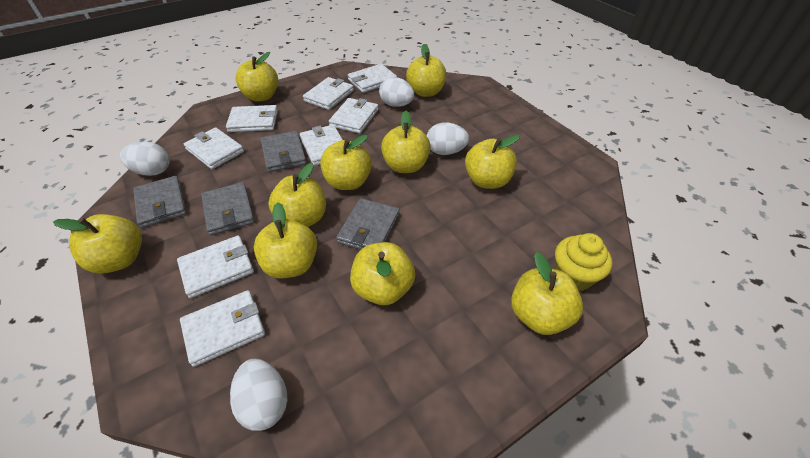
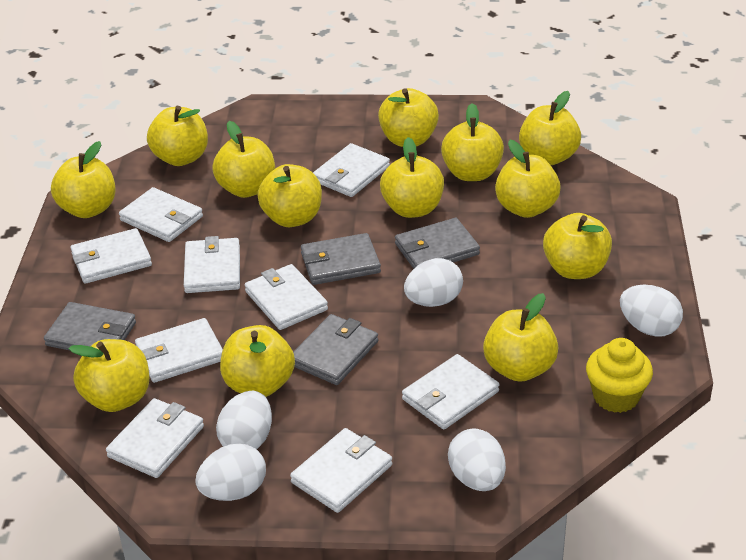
white egg: [120,142,170,176] [230,359,287,431] [379,77,414,107] [427,122,469,155] = 4 -> [195,443,266,501] [216,391,272,449] [404,258,463,307] [448,428,506,491] [620,285,683,337] = 5
white wallet: [177,235,254,298] [180,290,265,367] [184,127,244,169] [226,105,278,132] [300,125,343,166] [303,77,354,110] [329,98,378,134] [348,64,397,93] = 8 -> [71,228,152,284] [106,398,204,478] [119,187,203,242] [135,318,223,383] [184,236,240,293] [245,264,328,330] [290,428,392,513] [313,143,390,197] [402,354,499,430] = 9
yellow apple: [53,214,142,273] [235,52,278,102] [254,202,317,279] [268,163,326,227] [320,135,372,190] [350,242,415,305] [381,111,431,173] [406,44,446,97] [465,135,520,189] [511,252,583,335] = 10 -> [51,141,115,218] [69,339,150,412] [147,106,208,166] [212,121,275,198] [220,325,295,397] [257,164,322,227] [378,88,439,147] [380,137,444,218] [441,103,504,181] [483,293,558,382] [495,140,561,218] [519,91,581,165] [543,213,612,279] = 13

